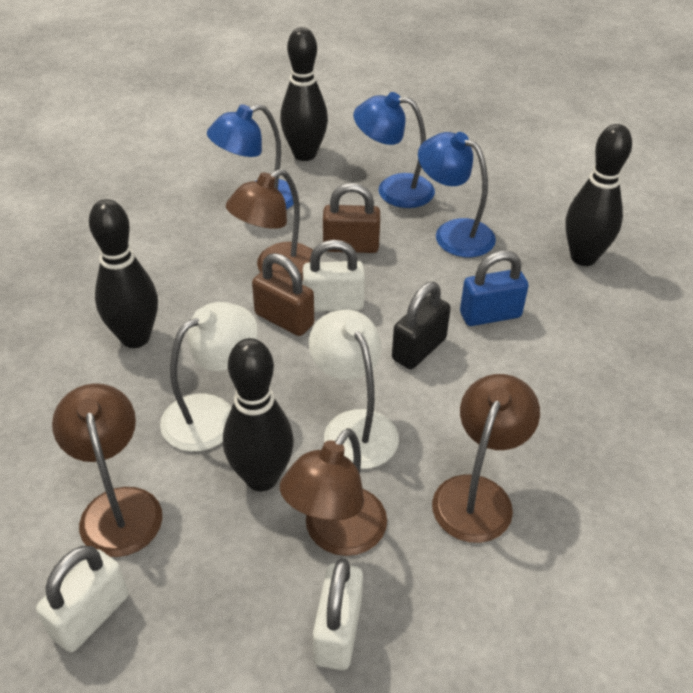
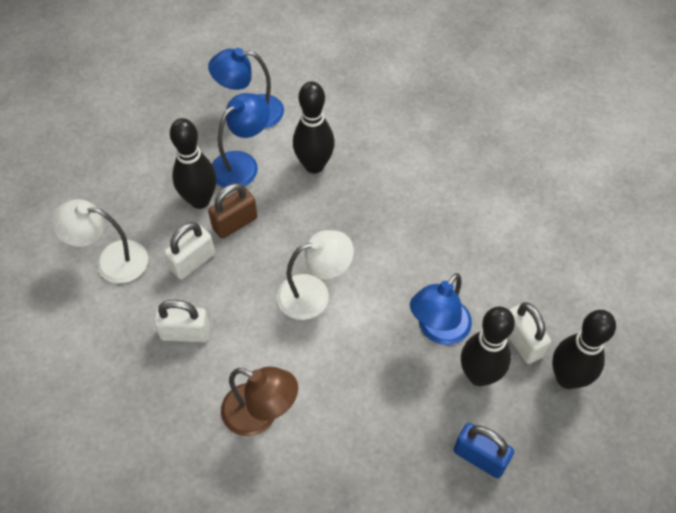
black padlock: [392,282,451,369] = 1 -> none = 0
brown lamp: [52,383,162,557] [226,169,313,281] [280,428,387,556] [432,374,540,543] = 4 -> [221,367,298,436] = 1
brown padlock: [252,253,314,336] [323,183,380,253] = 2 -> [208,183,258,239] = 1

